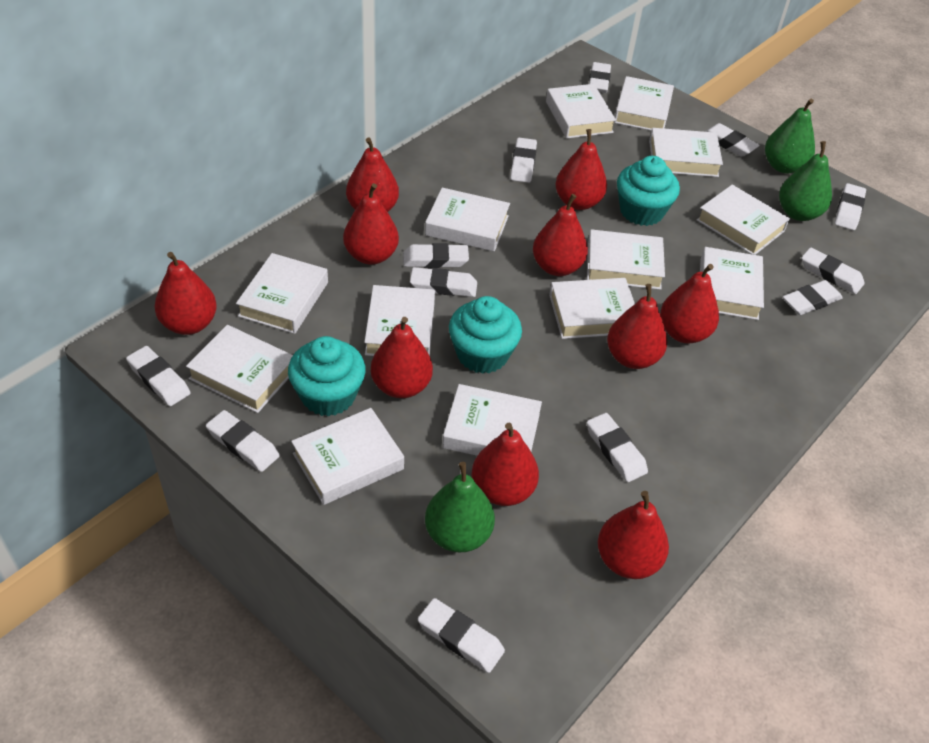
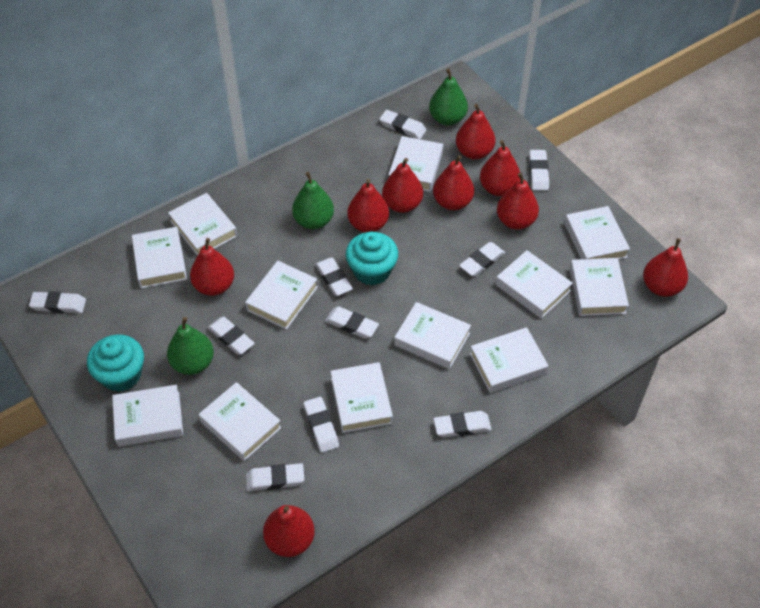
red pear: [154,252,217,335] [343,183,399,265] [346,137,399,212] [371,317,433,398] [472,423,539,506] [533,194,588,276] [555,129,607,210] [598,491,669,579] [607,284,667,369] [660,264,719,344] = 10 -> [190,238,234,296] [263,505,315,557] [347,179,389,232] [382,158,423,213] [433,155,474,210] [456,104,496,160] [480,140,521,196] [497,172,539,230] [643,238,688,297] = 9
turquoise cupcake: [288,336,366,417] [449,296,522,374] [617,156,680,226] = 3 -> [87,334,144,392] [346,231,398,285] = 2
white book: [186,325,293,413] [236,253,328,334] [291,408,404,505] [364,285,435,356] [425,188,510,252] [442,384,542,456] [546,84,616,139] [549,278,635,339] [587,229,665,290] [614,76,674,131] [649,128,723,177] [697,185,790,255] [700,247,764,320] = 13 -> [112,385,183,447] [132,227,187,288] [168,193,237,256] [199,382,282,461] [245,261,318,330] [330,362,393,433] [388,136,443,192] [394,302,471,369] [470,327,549,393] [496,250,573,318] [565,206,630,260] [570,258,629,316] = 12
white eraser: [126,346,191,406] [206,410,280,472] [403,243,469,268] [410,267,477,297] [418,598,505,673] [510,138,537,183] [587,413,648,482] [589,62,611,93] [704,123,760,157] [783,280,843,315] [802,247,865,294] [835,183,866,230] = 12 -> [29,291,86,313] [208,317,255,355] [246,463,305,491] [304,397,339,453] [315,257,353,296] [325,307,379,339] [380,110,426,139] [433,411,492,438] [459,242,505,277] [529,150,549,191] = 10

